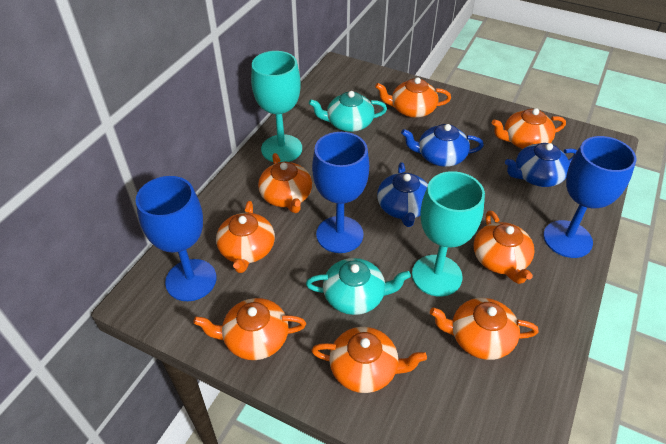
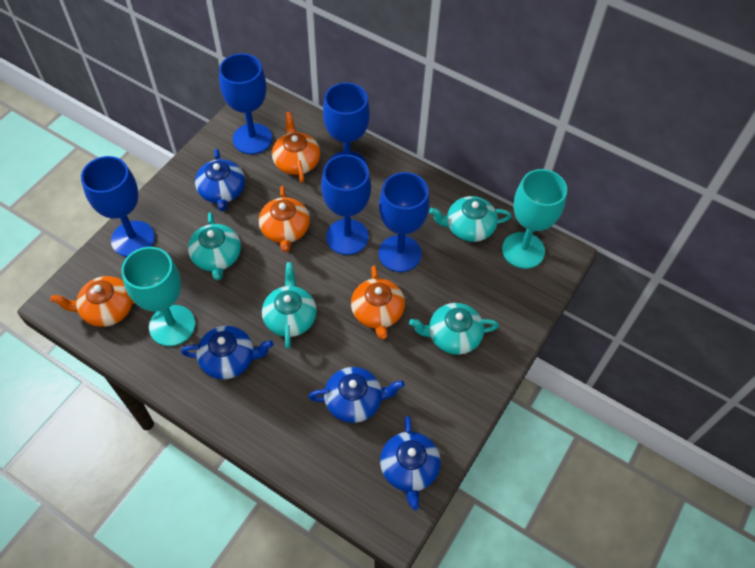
blue goblet: [136,176,217,301] [312,132,369,253] [543,136,637,258] = 3 -> [81,156,155,257] [219,53,272,154] [321,155,371,255] [323,83,370,164] [379,172,430,272] = 5
blue teapot: [377,162,428,227] [401,124,484,167] [505,143,577,187] = 3 -> [181,326,273,379] [195,149,245,211] [308,367,405,423] [380,416,441,510] = 4
orange teapot: [193,298,306,360] [216,201,275,273] [258,153,312,213] [311,327,427,393] [375,77,451,118] [430,298,539,360] [474,211,535,284] [492,108,566,149] = 8 -> [50,276,135,327] [259,186,310,252] [272,112,320,183] [351,265,405,339] = 4
turquoise teapot: [306,258,411,315] [309,91,387,132] = 2 -> [188,212,241,280] [262,262,317,349] [409,303,499,355] [429,196,511,242] = 4

